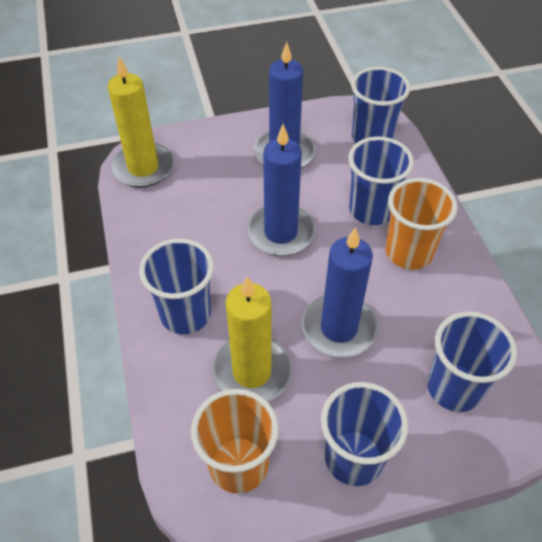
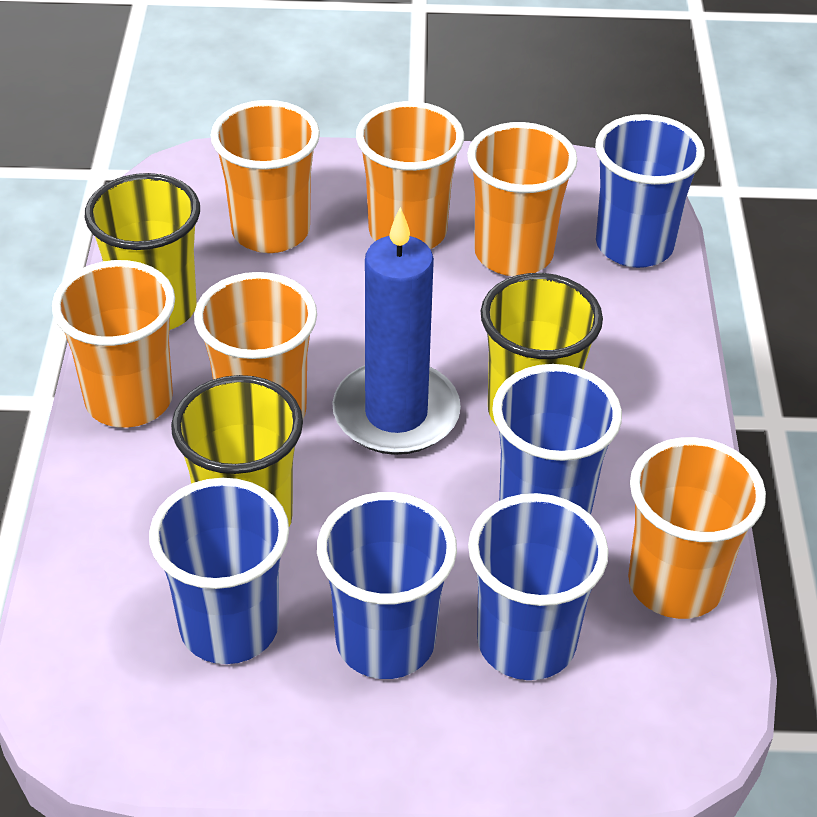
blue candle: [247,124,315,256] [254,42,315,168] [302,227,378,358] = 3 -> [332,207,461,455] = 1
orange cup: [191,389,279,493] [386,178,458,270] = 2 -> [52,260,175,428] [194,272,317,418] [210,100,320,253] [356,101,464,249] [467,122,578,276] [628,437,766,619] = 6
yellow candle: [108,57,174,187] [212,276,292,402] = 2 -> none = 0
yellow cup: none = 0 -> [85,173,200,330] [171,375,303,527] [481,273,603,426] = 3

